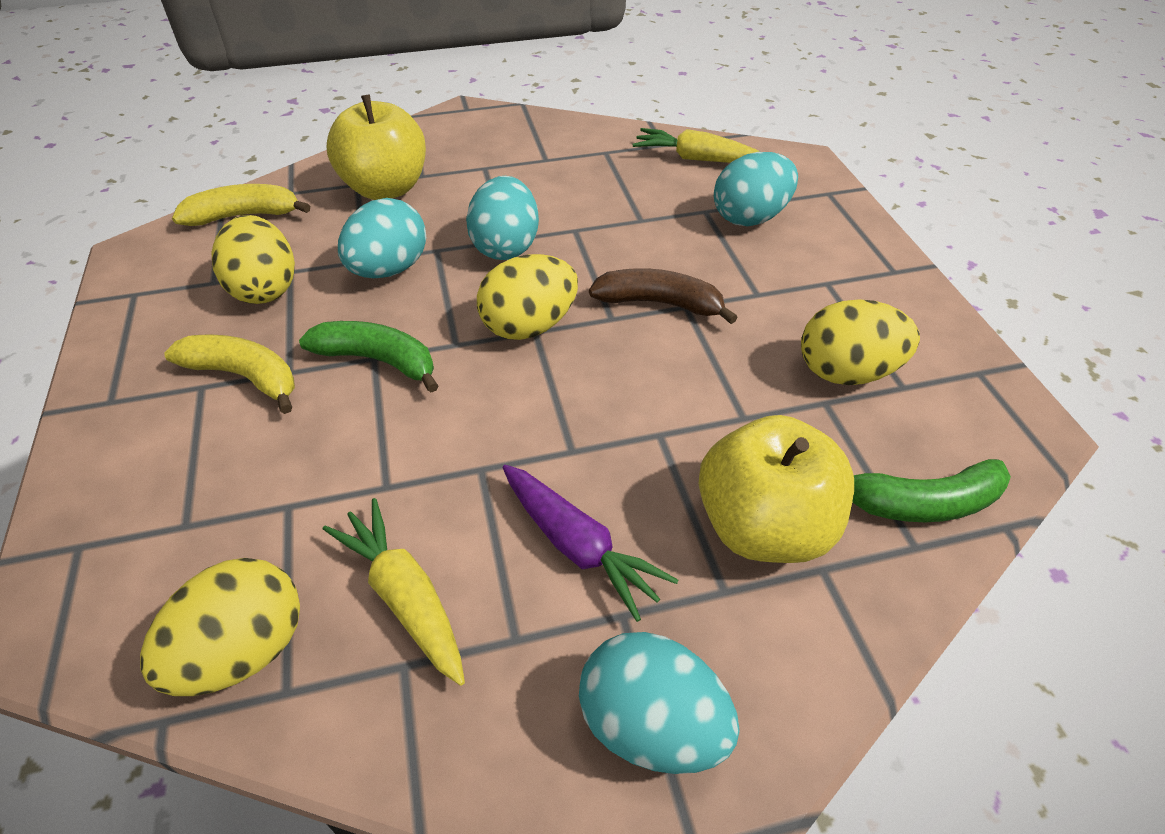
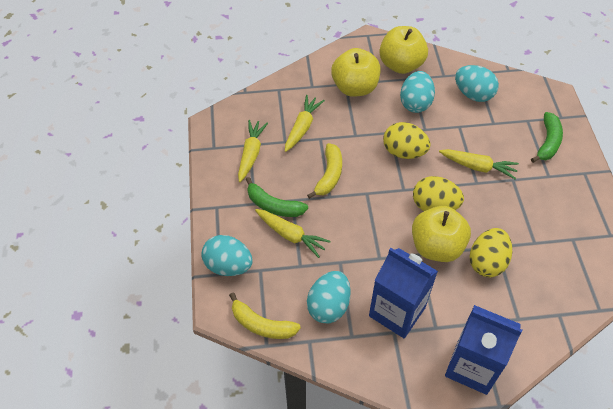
blue carton: none = 0 -> [369,248,438,338] [445,305,522,395] = 2
brown banana: [589,268,738,324] = 1 -> none = 0
purple carrot: [503,465,679,622] = 1 -> none = 0
yellow apple: [327,94,426,200] [699,415,854,563] = 2 -> [331,48,381,97] [379,26,428,74] [412,206,471,262] = 3
yellow carrot: [323,498,465,686] [633,128,760,163] = 2 -> [238,120,268,182] [255,209,331,258] [285,95,325,152] [439,149,519,179] = 4
yellow egg: [140,558,300,696] [211,215,295,304] [477,254,578,340] [801,299,920,385] = 4 -> [383,122,431,159] [413,176,464,211] [470,228,512,277] = 3

